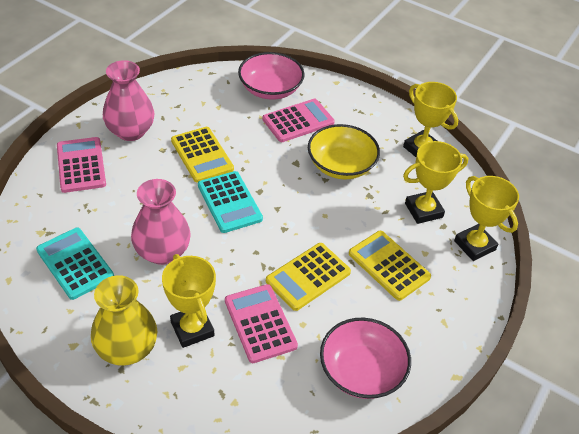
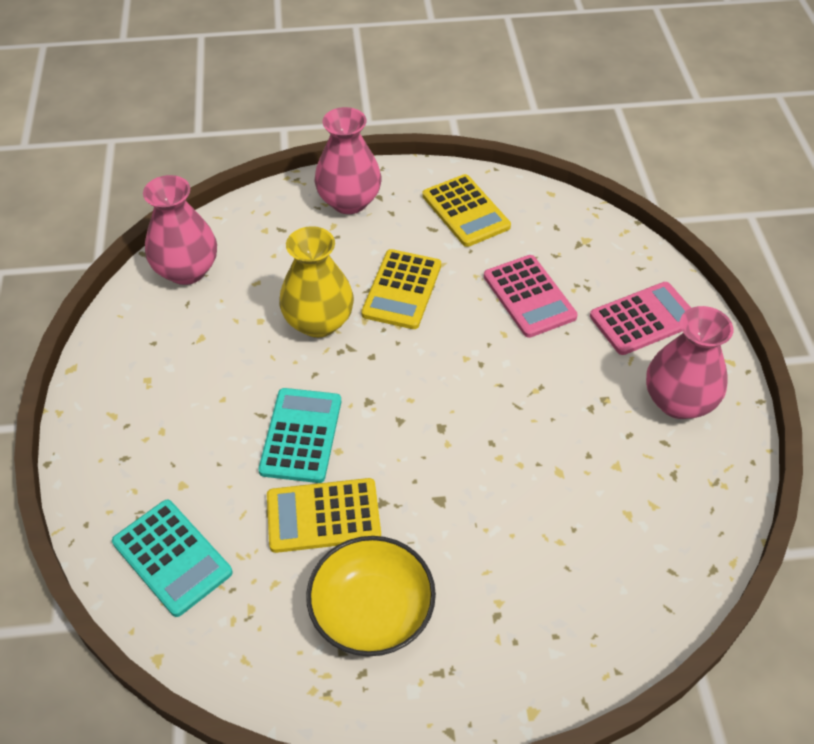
pink bowl: [238,52,305,100] [320,318,411,399] = 2 -> none = 0
pink calculator: [57,137,106,193] [225,284,298,363] [262,99,335,142] = 3 -> [484,255,578,338] [590,282,691,355] = 2
pink vase: [103,60,154,141] [131,179,191,265] = 2 -> [143,175,217,285] [314,107,381,214] [646,306,733,419] = 3
yellow trophy: [162,254,216,348] [403,82,458,157] [403,141,468,224] [454,176,519,261] = 4 -> none = 0

